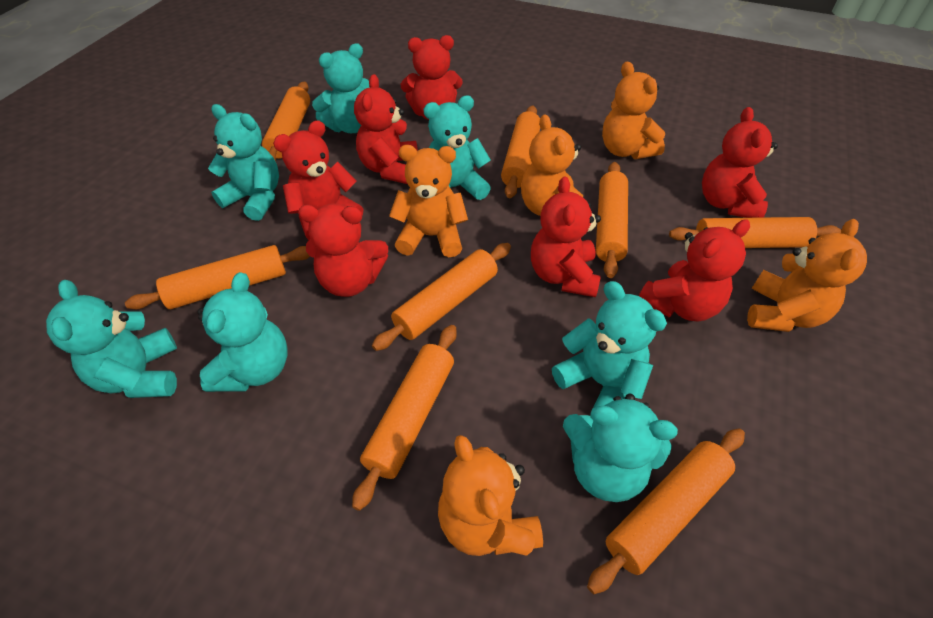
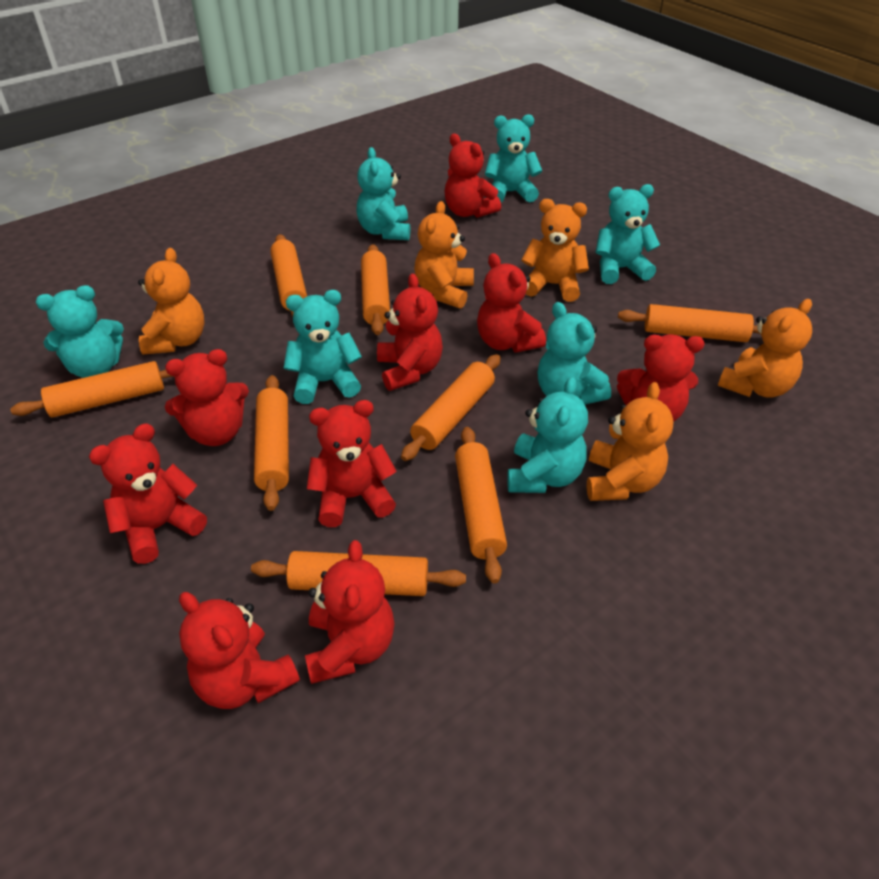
red teddy bear: [273,120,363,240] [298,203,388,297] [354,74,418,184] [401,35,463,120] [531,176,601,297] [639,219,750,322] [702,107,778,218] = 7 -> [89,424,207,564] [165,349,249,446] [179,592,300,709] [305,540,394,684] [307,400,397,527] [377,274,443,391] [445,134,501,218] [477,253,546,353] [617,334,705,421] = 9

